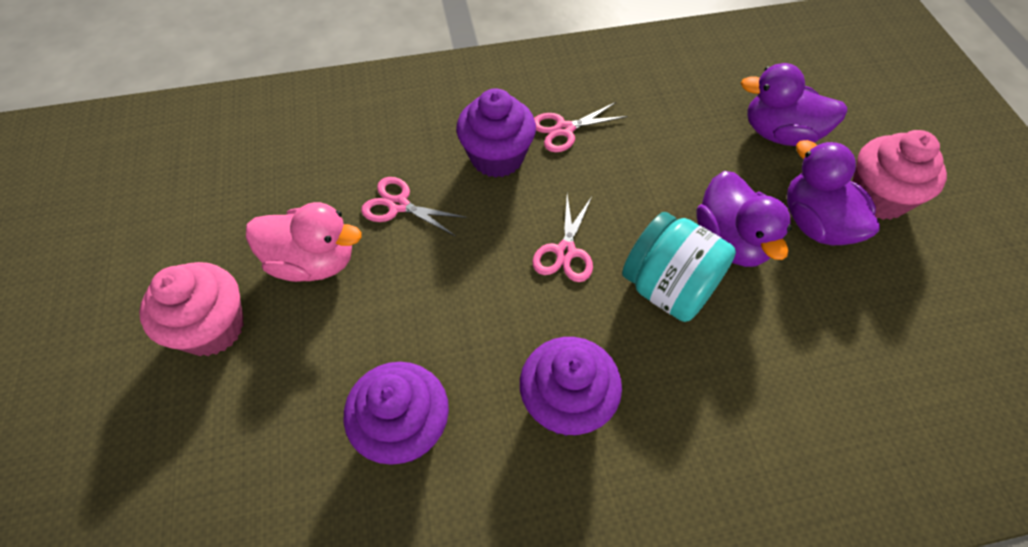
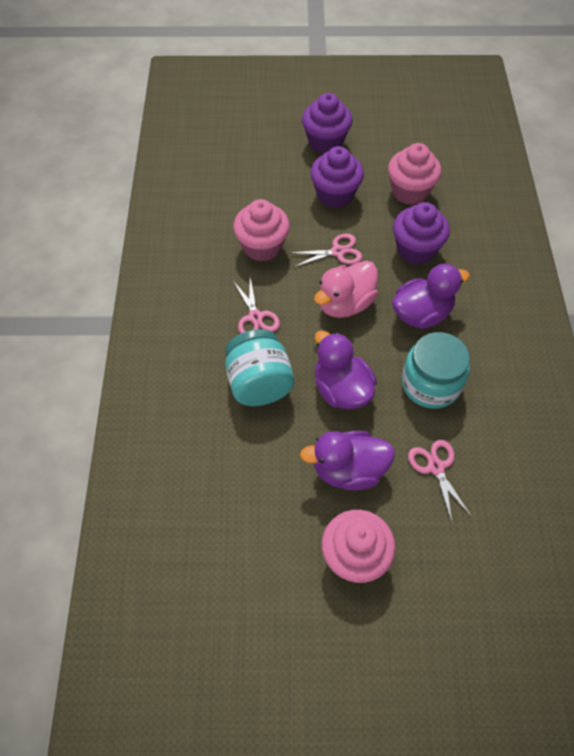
pink cupcake: [139,262,244,356] [852,130,947,220] = 2 -> [233,199,290,262] [322,510,396,583] [388,143,441,205] = 3
turquoise jar: [622,212,736,322] = 1 -> [225,329,294,406] [402,332,470,409] = 2

